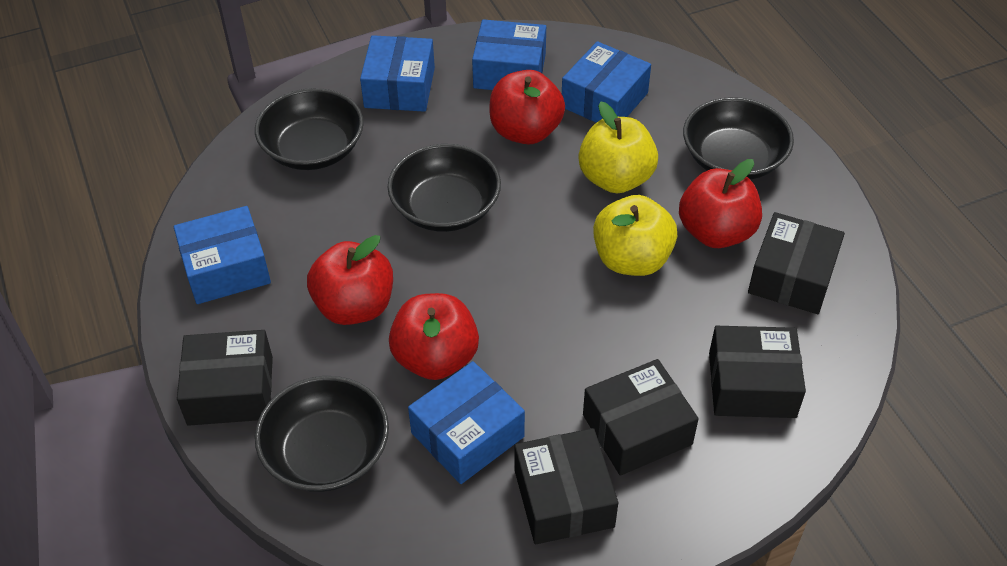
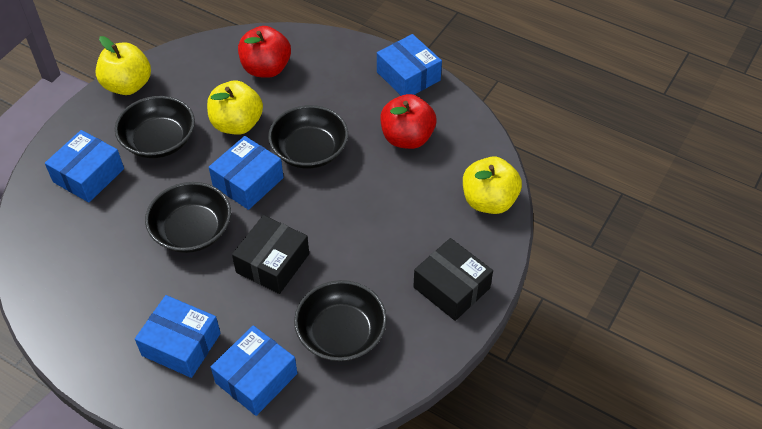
black box: [177,330,273,426] [514,428,618,544] [583,359,699,476] [709,326,806,418] [748,212,845,314] = 5 -> [232,215,309,294] [413,238,493,321] = 2
red apple: [307,235,393,325] [389,293,479,380] [489,70,565,144] [679,159,762,248] = 4 -> [238,26,291,78] [380,94,436,149] = 2
yellow apple: [578,102,658,193] [593,195,677,276] = 2 -> [96,36,151,95] [207,80,263,135] [463,156,522,214] = 3

